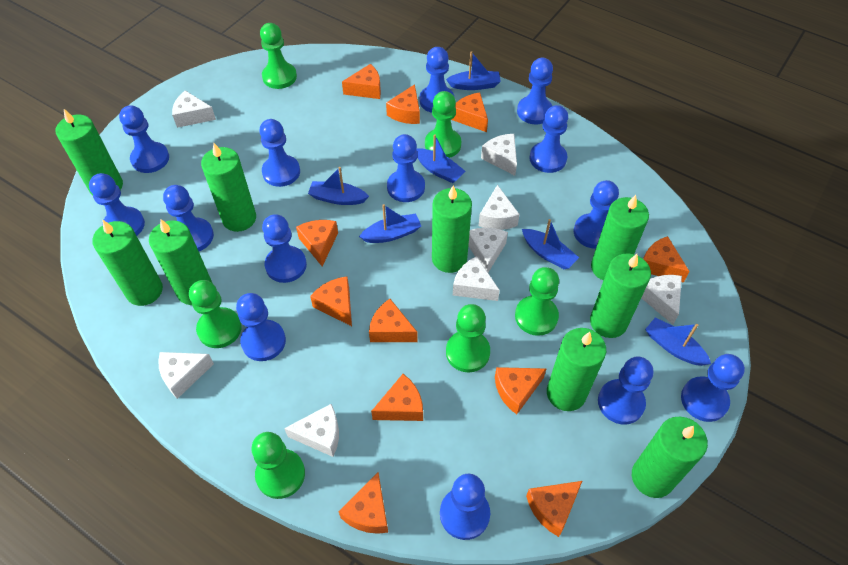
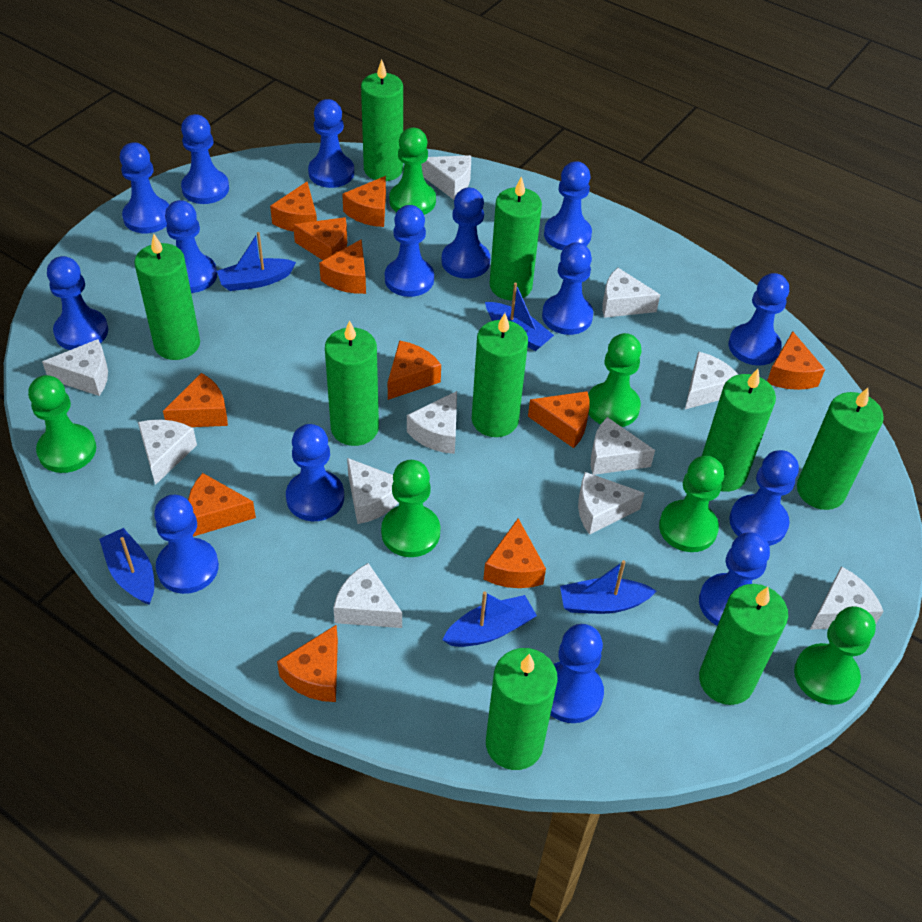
blue boat: [308,167,369,205] [359,204,421,243] [416,134,465,183] [446,51,501,90] [522,219,579,269] [645,317,711,366] = 6 -> [99,528,154,605] [217,232,296,291] [442,592,537,647] [485,282,554,351] [560,560,657,614] = 5
blue pawn: [89,173,145,236] [119,105,169,173] [163,185,214,251] [236,293,286,361] [259,119,300,187] [262,214,307,283] [387,134,425,202] [419,47,454,113] [440,474,490,540] [517,58,553,124] [530,105,568,173] [574,180,619,249] [598,357,653,425] [681,354,745,422] = 14 -> [47,256,108,350] [120,142,169,233] [154,495,219,594] [165,200,217,293] [181,114,229,204] [286,424,344,521] [308,99,354,188] [385,205,434,297] [442,187,491,279] [542,242,593,335] [544,161,592,250] [550,624,604,723] [699,532,770,626] [728,273,789,366] [729,450,799,546] = 15
white cheese: [158,352,214,399] [172,91,216,128] [284,404,339,457] [453,256,500,301] [468,228,508,272] [478,185,520,230] [481,134,517,176] [641,275,682,325] = 8 -> [42,339,108,396] [138,420,197,485] [333,563,402,628] [347,458,399,524] [407,391,457,454] [421,155,471,200] [578,472,644,535] [591,417,655,475] [602,268,660,318] [685,351,738,409] [810,566,884,630] = 11

